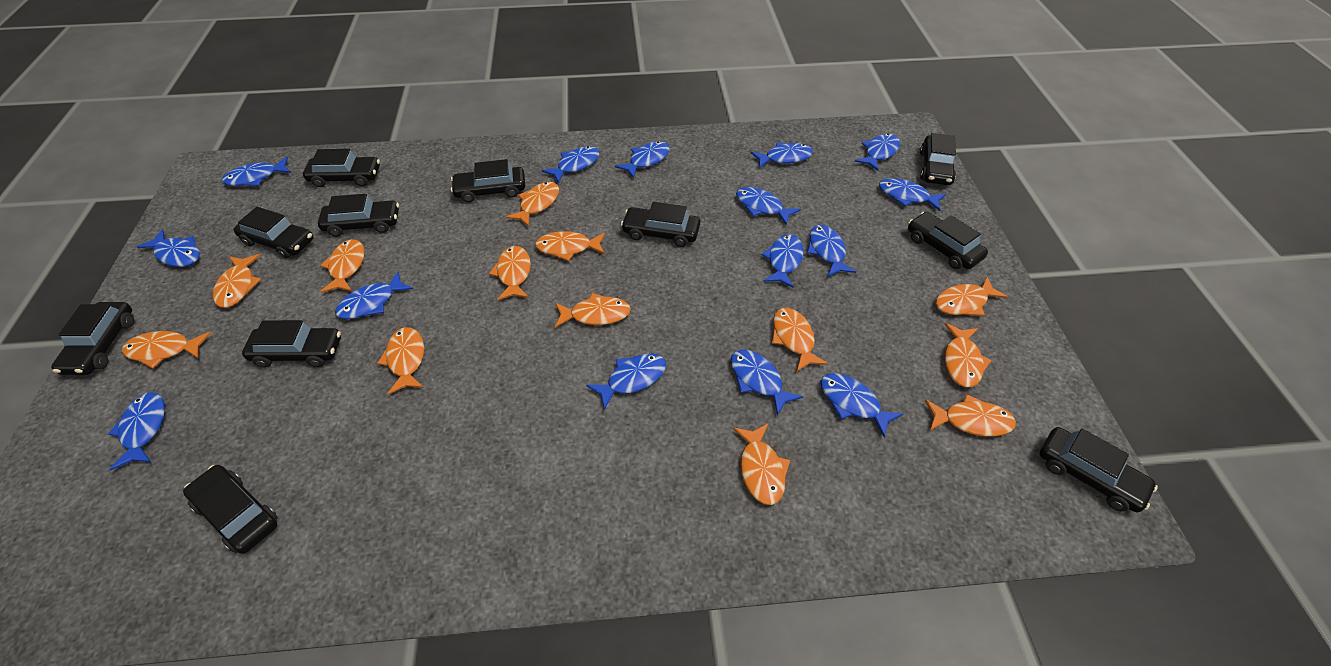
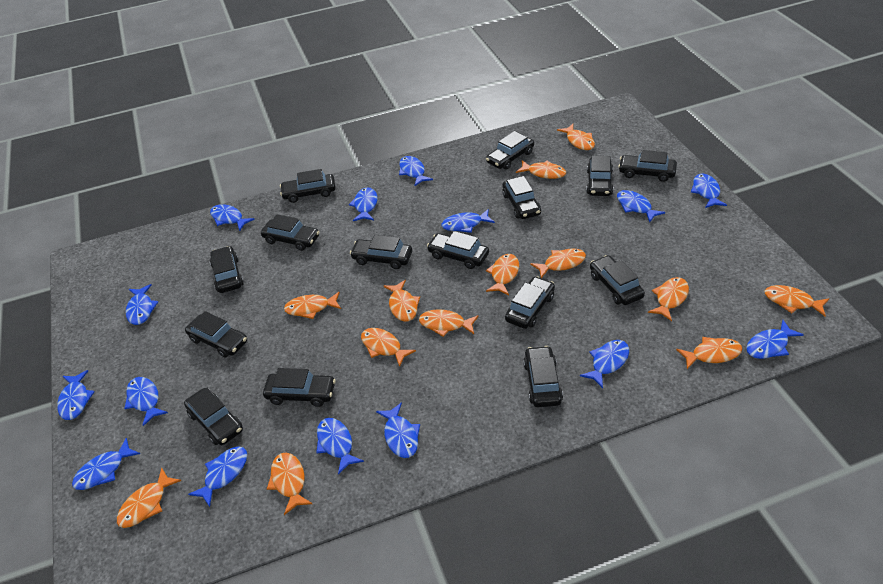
black car: [51,302,134,375] [183,465,278,554] [233,207,314,259] [242,320,341,368] [303,149,380,187] [318,194,399,237] [451,159,525,203] [621,202,700,247] [908,212,988,269] [920,133,956,185] [1040,427,1158,512] = 11 -> [184,388,243,445] [185,311,247,358] [210,246,244,293] [261,214,319,251] [263,368,336,407] [280,169,336,203] [350,235,412,269] [427,231,489,269] [486,131,534,170] [502,176,541,219] [505,276,555,329] [523,346,563,407] [586,156,613,196] [590,255,645,305] [618,150,677,182] = 15

